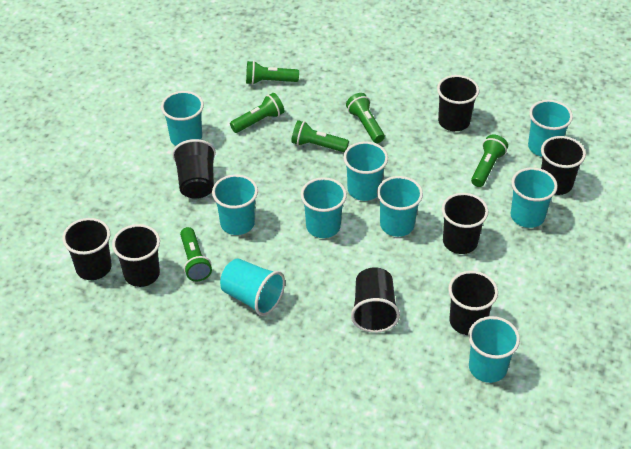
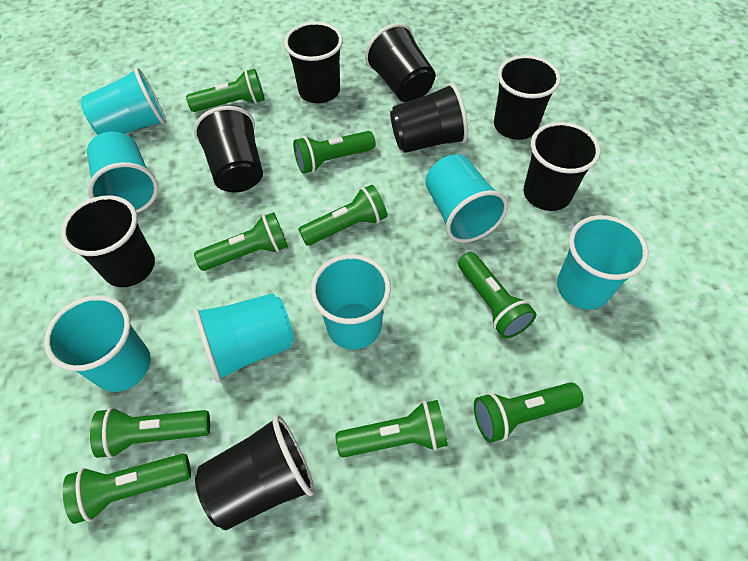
green flashlight: [180,227,212,281] [230,93,284,133] [246,61,299,85] [291,120,349,152] [346,93,385,143] [471,134,508,187] = 6 -> [63,453,191,524] [90,407,210,458] [186,69,265,112] [194,212,288,271] [293,131,375,174] [298,185,387,246] [335,400,448,458] [458,252,536,339] [474,382,583,443] = 9
turquoise cup: [161,91,204,146] [212,174,258,235] [220,258,285,316] [300,177,347,238] [343,141,388,201] [377,176,423,237] [468,316,520,383] [511,168,558,228] [528,100,573,157] = 9 -> [44,295,151,392] [81,67,166,135] [87,131,158,213] [193,293,294,382] [310,254,391,350] [425,154,508,243] [557,215,649,310] = 7

